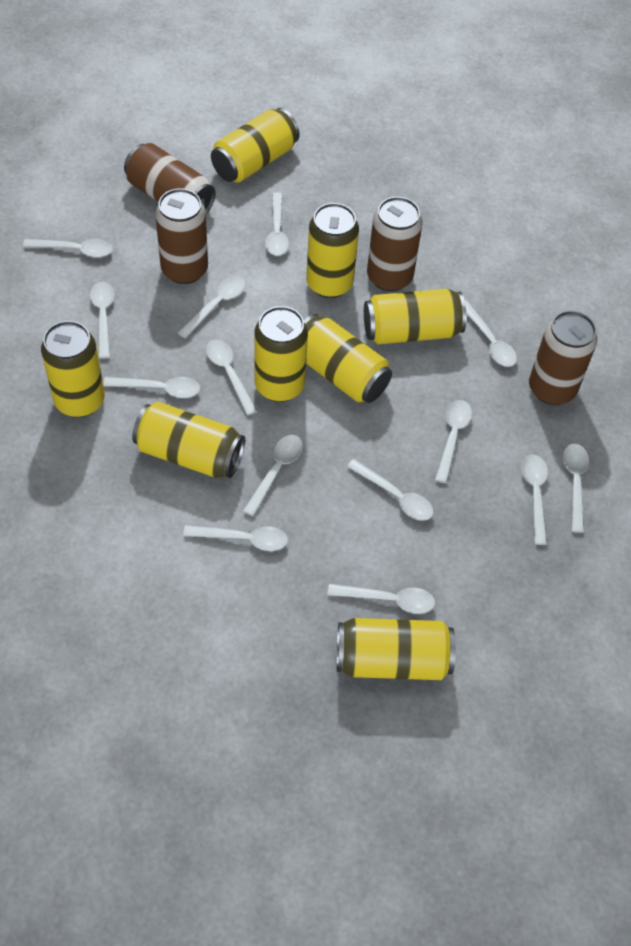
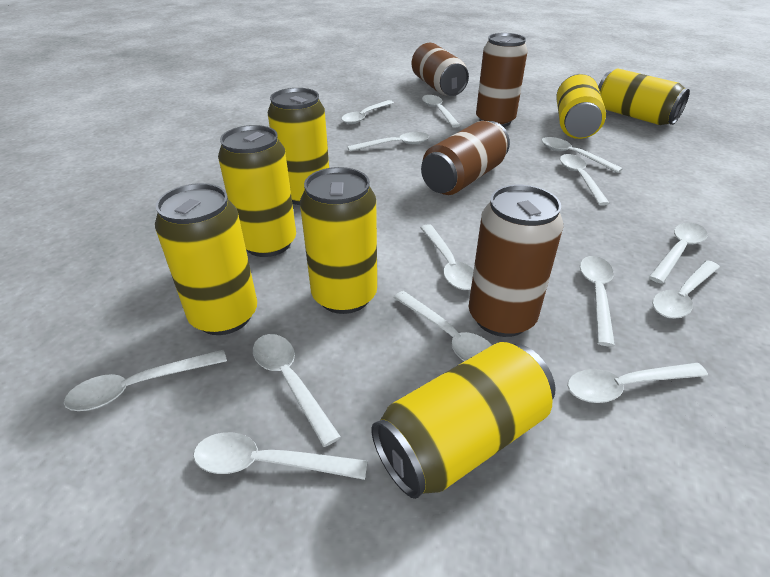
yellow can: [41,321,105,417] [132,402,245,478] [211,108,300,183] [255,306,308,402] [304,314,392,403] [306,203,359,298] [337,618,456,680] [364,289,467,344] = 8 -> [155,183,257,335] [218,125,296,257] [268,88,329,205] [300,167,377,314] [371,342,555,499] [556,74,606,139] [598,69,690,125] = 7

